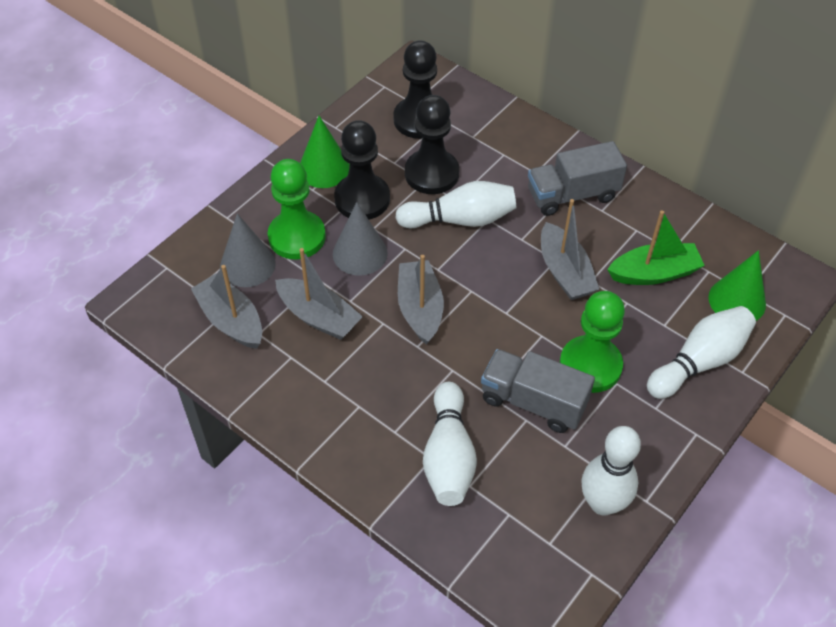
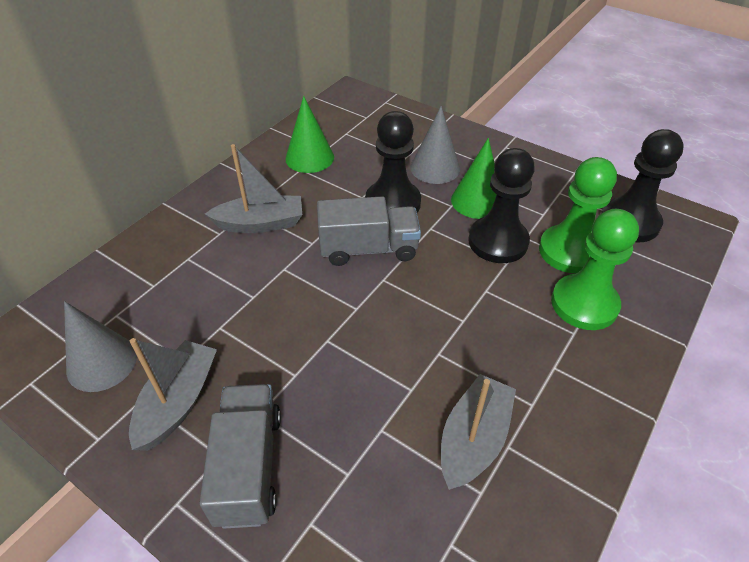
green boat: [607,210,705,285] = 1 -> none = 0
grey boat: [191,265,262,349] [275,248,363,340] [398,255,444,345] [541,199,599,300] = 4 -> [129,338,217,451] [205,144,302,233] [441,374,516,490] = 3
white bowling pin: [395,181,516,228] [423,382,477,506] [581,426,641,516] [647,306,756,399] = 4 -> none = 0

